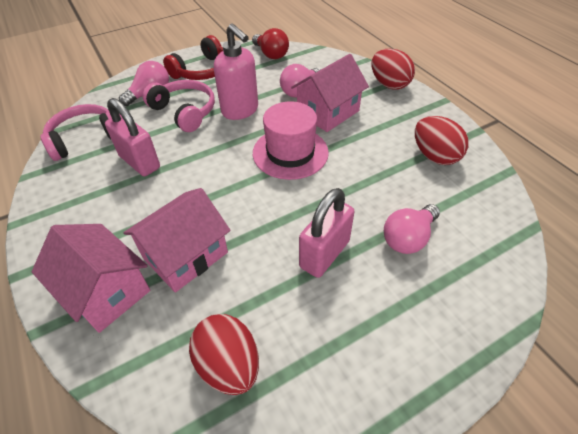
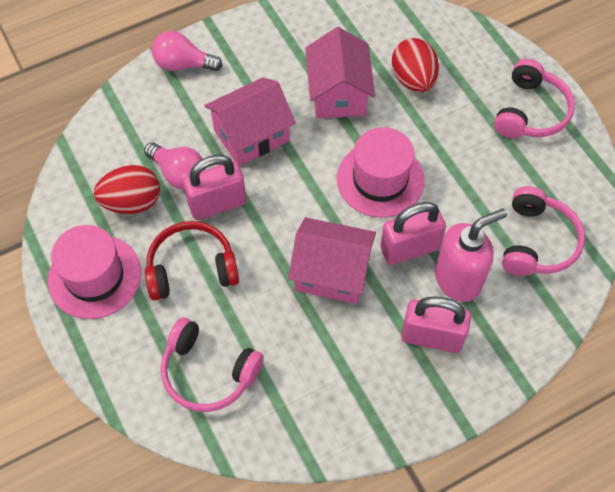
pink hat: [253,101,329,180] = 1 -> [48,225,141,319] [337,127,425,218] = 2
pink headphones: [40,104,112,161] [142,80,215,132] = 2 -> [161,317,264,412] [494,59,575,138] [502,186,585,276] = 3
pink light bulb: [119,61,169,106] [280,64,321,98] [384,204,440,254] = 3 -> [144,142,205,189] [152,31,223,71] = 2
pink padlock: [105,98,160,176] [299,188,354,278] = 2 -> [183,155,246,220] [380,202,446,265] [401,297,471,353] = 3
red egg: [189,314,259,395] [371,49,415,90] [415,116,469,165] = 3 -> [94,165,160,214] [392,38,439,92] = 2
red light bulb: [252,28,289,59] = 1 -> none = 0

